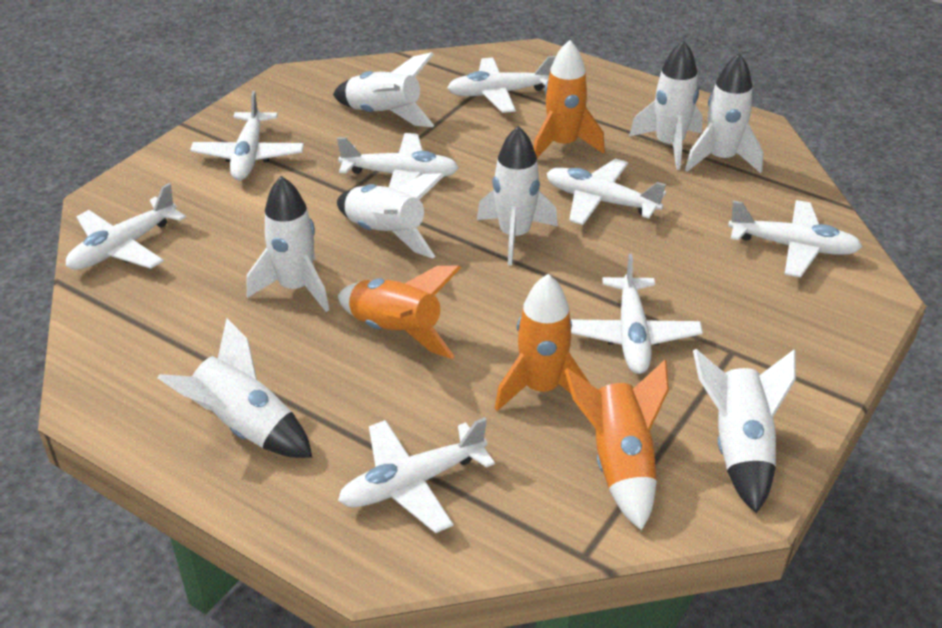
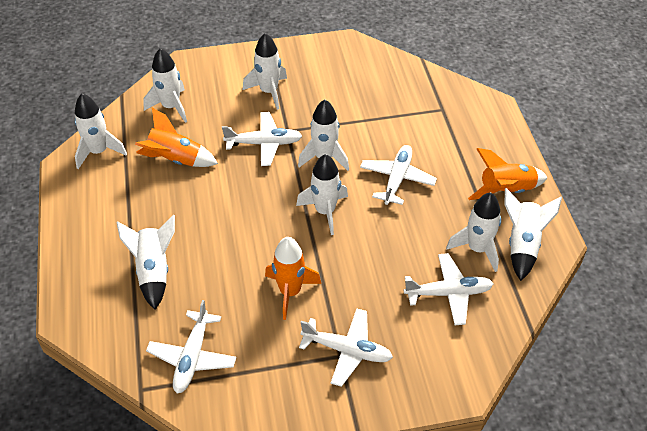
orange rocket: [338,265,461,359] [495,274,589,411] [533,40,605,158] [564,360,669,531] = 4 -> [135,108,218,167] [265,237,321,320] [468,148,548,200] = 3
white plane: [66,183,186,270] [190,91,304,180] [337,133,459,189] [338,417,495,533] [447,56,556,113] [546,158,666,225] [571,254,703,374] [728,200,862,277] = 8 -> [146,300,237,393] [222,112,302,166] [299,308,393,387] [360,145,437,205] [404,253,493,325] = 5

